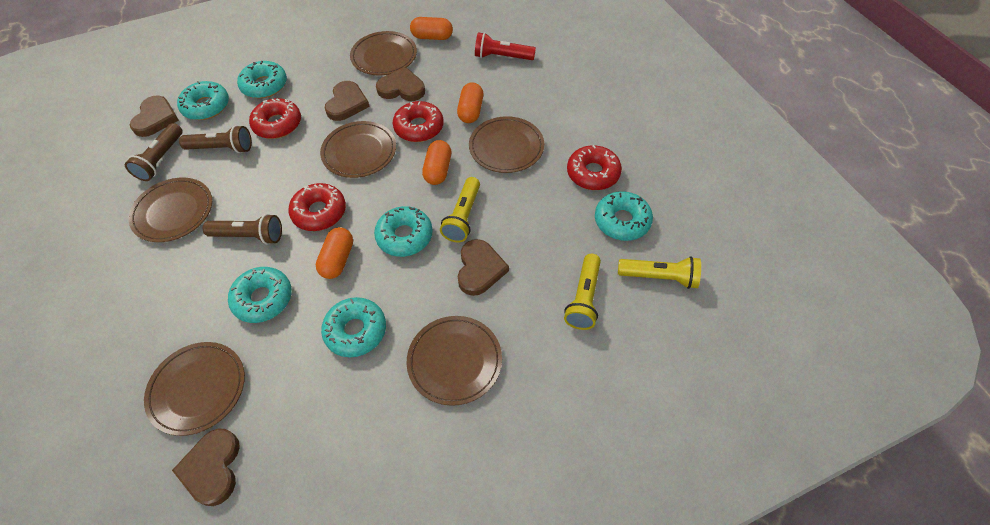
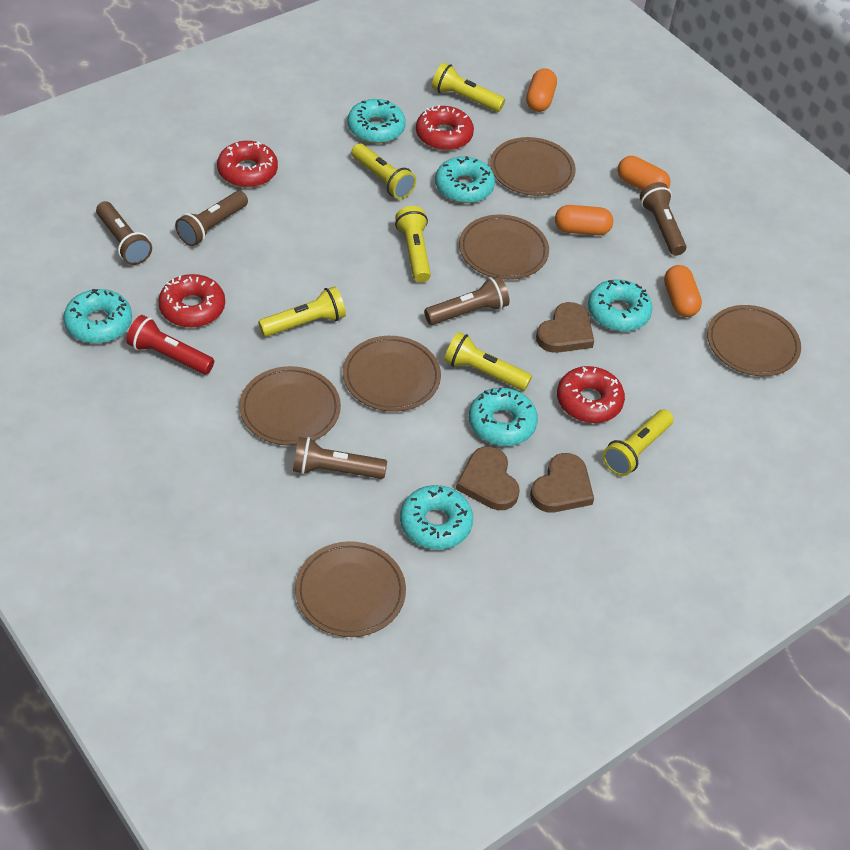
brown flashlight: [125,123,183,181] [179,125,252,153] [203,214,282,245] = 3 -> [96,201,152,265] [175,191,248,246] [293,437,387,479] [424,276,509,325] [640,182,686,256] = 5
brown heart: [130,95,179,137] [172,428,240,506] [325,81,370,121] [376,67,425,101] [458,239,509,296] = 5 -> [456,446,520,510] [530,453,594,513] [536,302,594,353] = 3
yellow flashlight: [440,177,480,243] [564,254,601,330] [618,256,701,289] = 3 -> [258,286,346,337] [351,143,416,199] [395,206,431,283] [432,63,505,112] [444,332,532,391] [603,409,674,476] = 6

